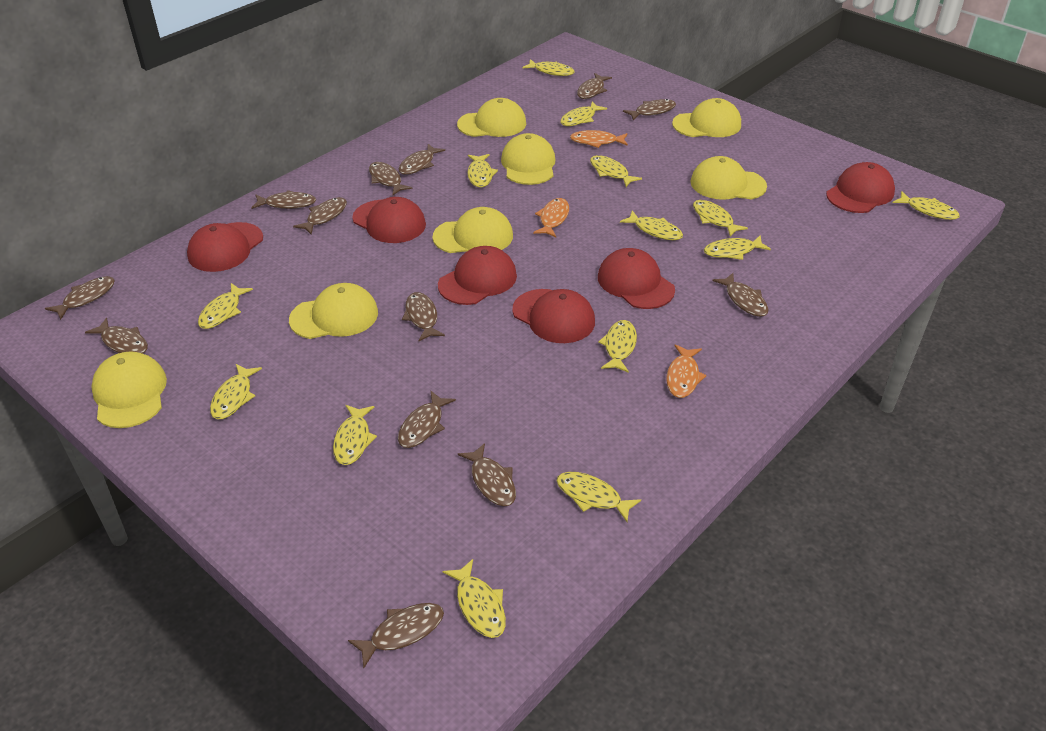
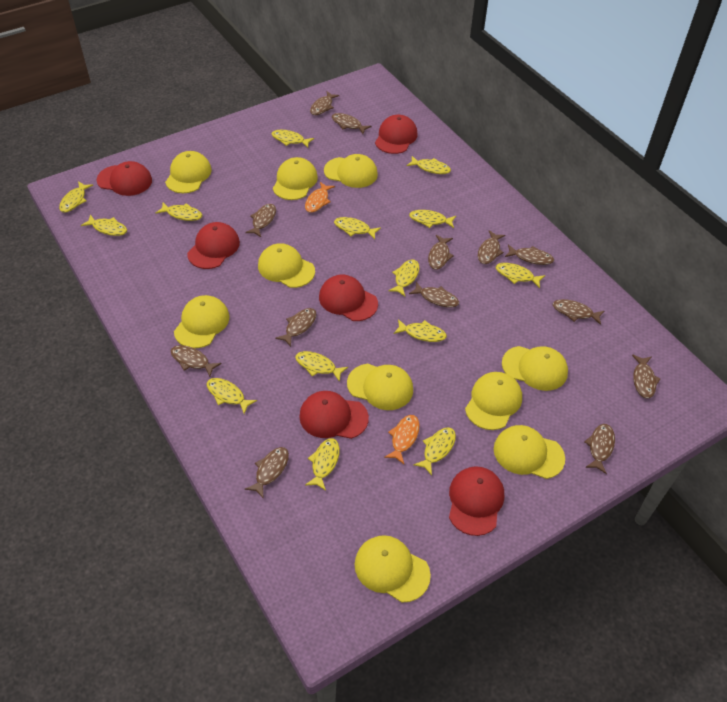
orange fish: [533,198,569,237] [570,130,628,148] [666,344,707,398] = 3 -> [305,182,335,213] [384,415,420,464] = 2
yellow cap: [91,351,167,428] [289,283,378,339] [433,207,513,253] [457,98,526,137] [501,133,555,185] [672,98,741,137] [691,156,767,200] = 7 -> [165,151,211,193] [174,295,229,348] [258,243,315,288] [273,157,318,200] [324,154,378,188] [347,364,413,410] [355,535,431,602] [465,372,522,430] [494,425,565,479] [502,346,568,391] = 10

